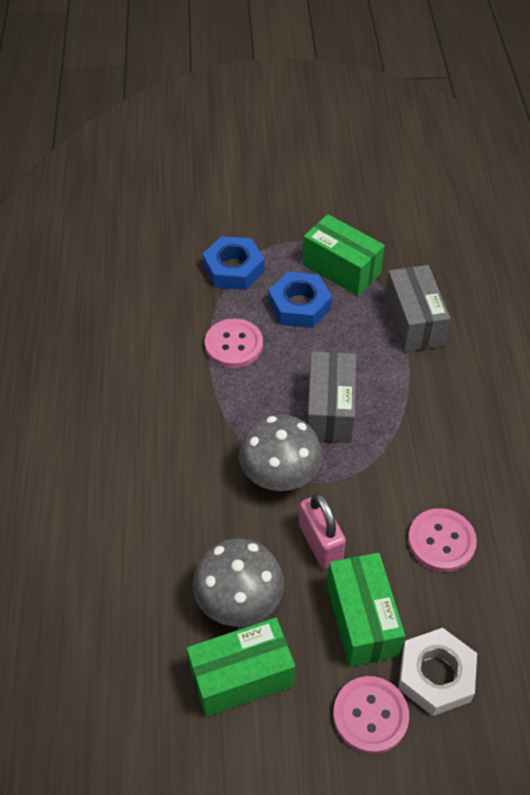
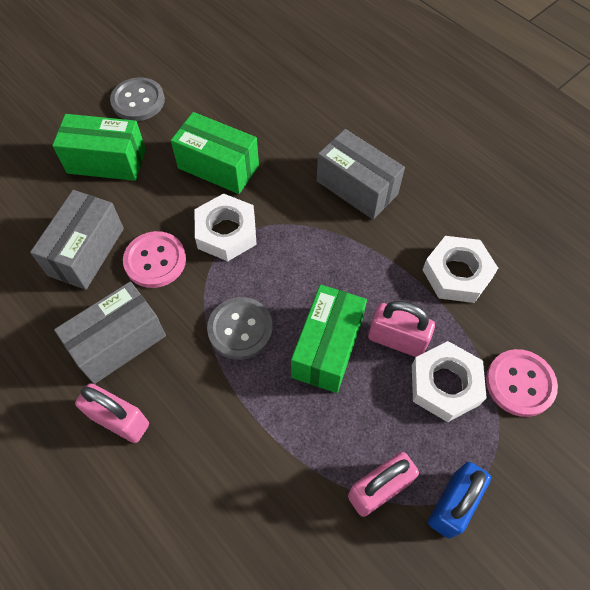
blue nut: [203,236,264,290] [268,272,332,328] = 2 -> none = 0
blue padlock: none = 0 -> [428,462,491,538] = 1
grey box: [307,351,356,443] [385,265,450,352] = 2 -> [30,190,124,290] [54,281,166,384] [317,129,405,220] = 3
grey button: none = 0 -> [110,77,165,121] [207,297,273,360] = 2
grey mushroom: [193,538,284,626] [239,415,323,491] = 2 -> none = 0
pink button: [205,318,263,368] [333,676,409,754] [408,508,477,572] = 3 -> [123,231,186,288] [486,349,558,417] = 2
pink padlock: [299,493,346,569] = 1 -> [75,383,149,443] [348,452,419,517] [368,301,435,357] = 3
white nut: [398,628,477,716] = 1 -> [194,193,257,261] [412,341,487,422] [423,236,498,303] = 3

